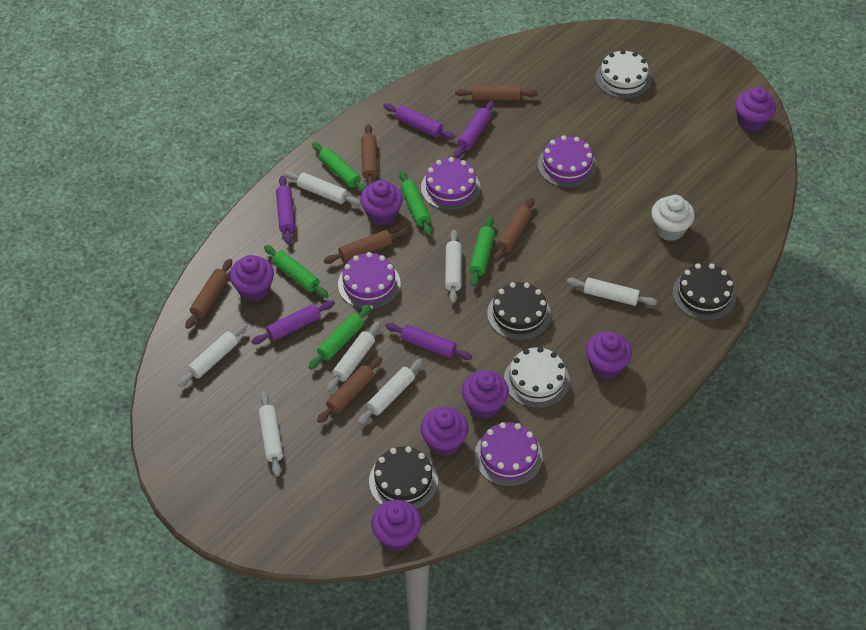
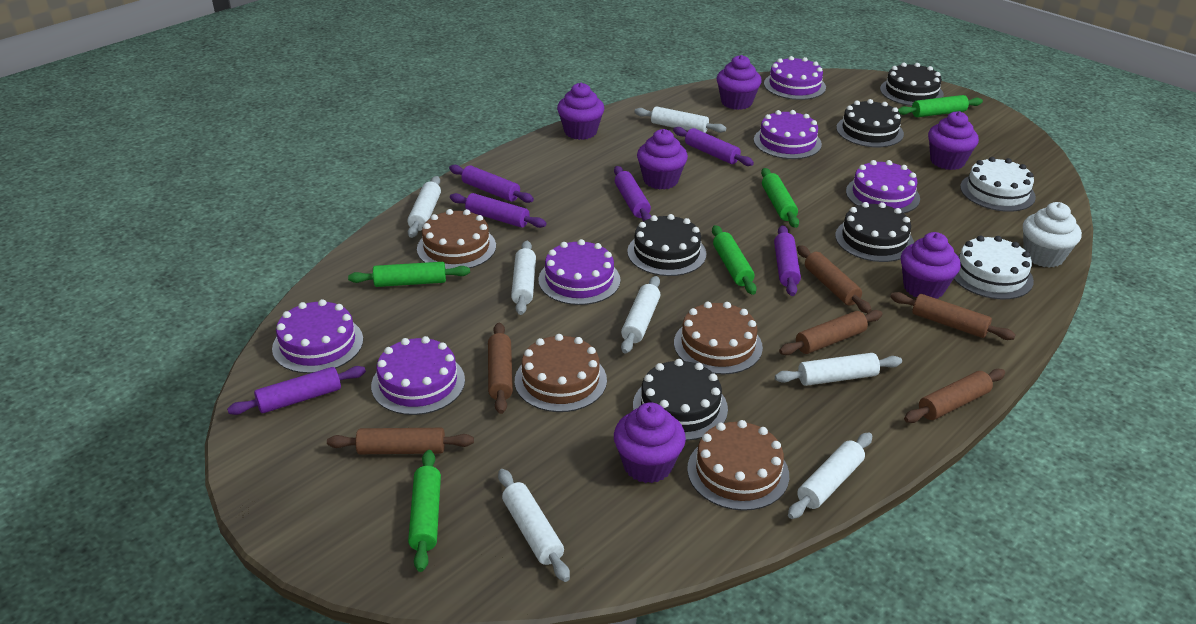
black cake: [369,446,438,509] [487,282,551,340] [672,263,736,321] = 3 -> [627,214,706,276] [633,359,728,441] [835,202,914,262] [836,99,904,147] [880,62,944,106] = 5
brown cake: none = 0 -> [417,209,496,269] [515,334,607,412] [674,302,763,374] [687,420,789,511] = 4
purple cake: [338,252,401,309] [421,157,480,211] [474,422,543,487] [538,135,597,188] = 4 -> [272,299,363,374] [371,336,465,415] [538,239,620,305] [754,110,822,159] [764,56,826,100] [846,160,920,213] = 6
purple cupcake: [230,255,274,302] [360,180,403,226] [371,500,422,551] [420,407,469,456] [462,370,509,419] [586,331,632,379] [735,87,776,132] = 7 -> [557,83,604,140] [614,402,686,483] [637,129,688,190] [717,55,762,110] [901,232,961,298] [928,111,979,170] = 6
purple rolling pin: [251,300,335,344] [276,176,295,244] [383,103,455,139] [385,323,472,360] [455,101,494,158] = 5 -> [227,366,366,415] [449,165,534,203] [450,193,546,228] [614,166,651,221] [673,127,754,166] [774,225,801,296] = 6

